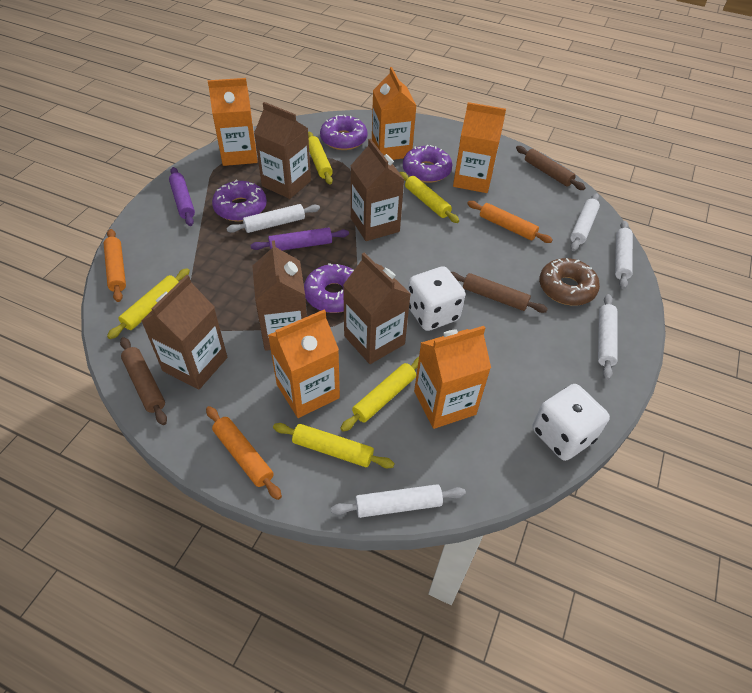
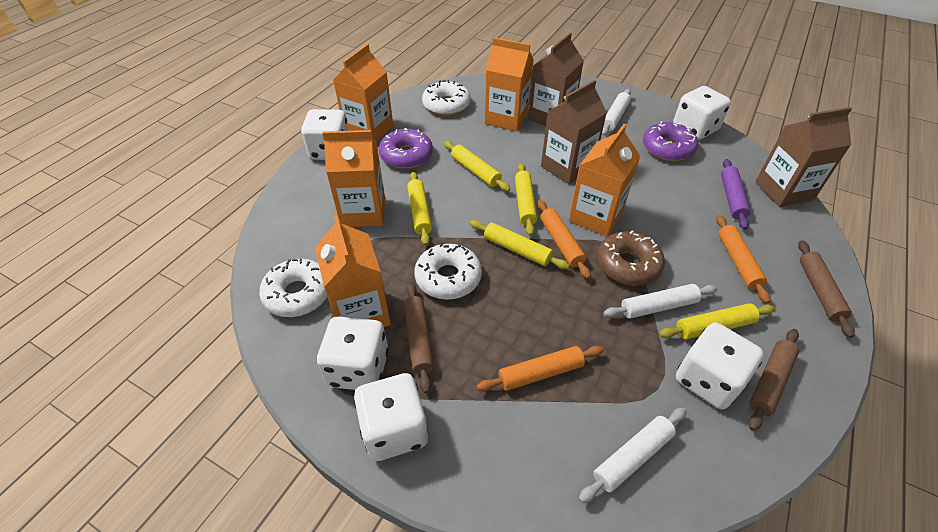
brown carton: [142,275,227,390] [252,240,307,351] [254,102,311,199] [343,253,410,364] [351,138,404,241] = 5 -> [528,33,584,126] [541,80,607,184] [755,107,852,207] = 3
purple donut: [212,179,267,222] [304,263,354,313] [320,115,367,150] [403,145,452,183] = 4 -> [379,128,433,169] [643,121,698,161] = 2
purple rolling pin: [169,167,195,226] [250,228,349,250] = 2 -> [721,159,751,230] = 1
white dice: [408,266,465,331] [532,384,610,461] = 2 -> [301,109,349,160] [317,316,389,390] [354,373,429,461] [673,86,731,140] [676,323,764,410] = 5
white donut: none = 0 -> [259,259,327,317] [414,243,482,300] [422,80,470,116] = 3
white rolling pin: [226,204,320,233] [331,484,466,518] [570,193,600,251] [598,294,618,380] [615,221,633,289] = 5 -> [578,408,687,503] [602,89,631,136] [603,284,717,319] = 3

